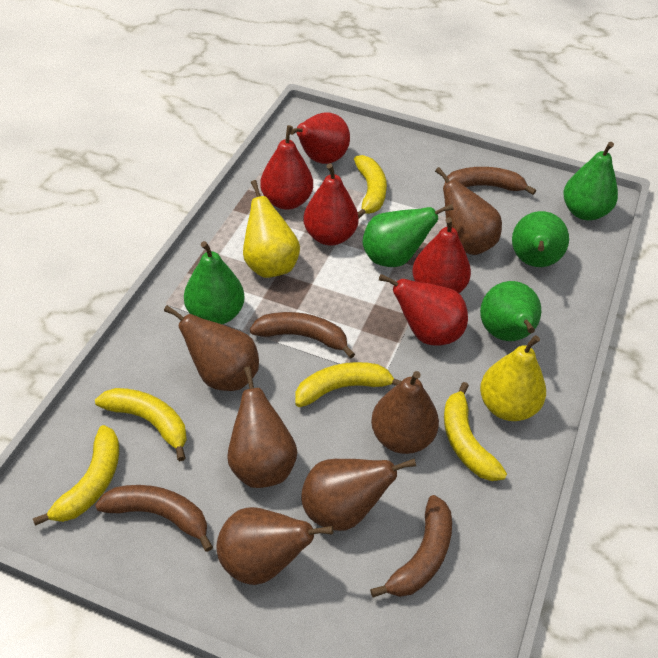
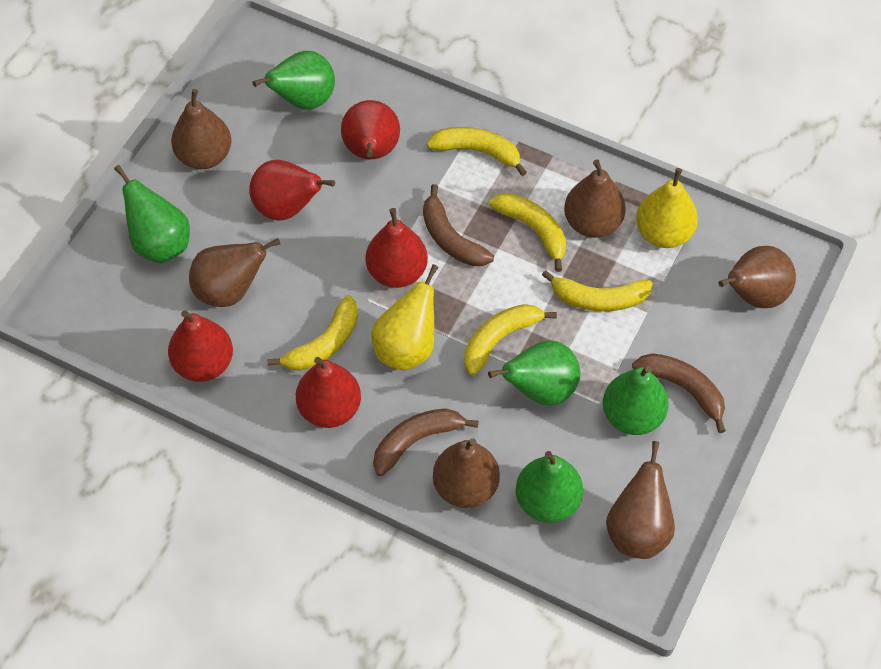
brown banana: [95,485,213,552] [250,312,355,358] [370,495,452,598] [444,167,536,195] = 4 -> [373,408,479,477] [423,184,494,266] [632,353,726,433] = 3

